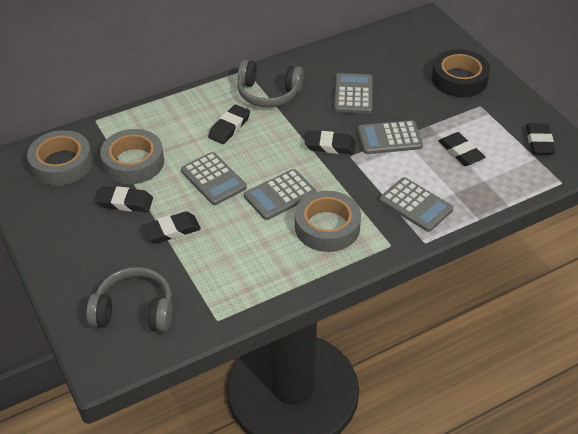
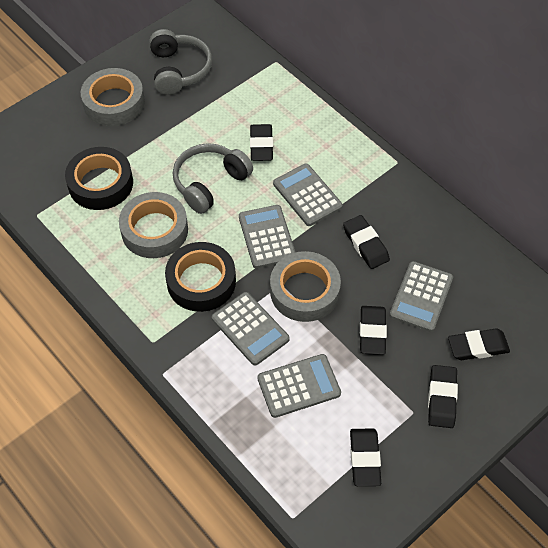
black tape: [432,49,490,97] = 1 -> [65,147,133,210] [165,242,236,312] = 2

